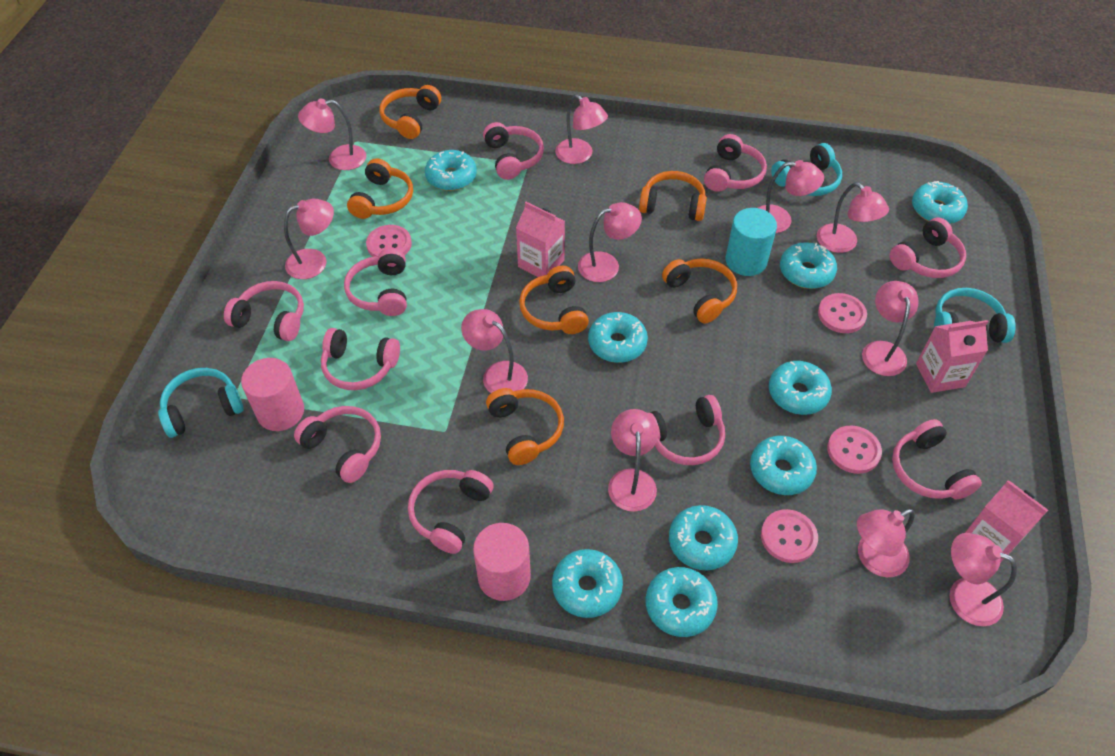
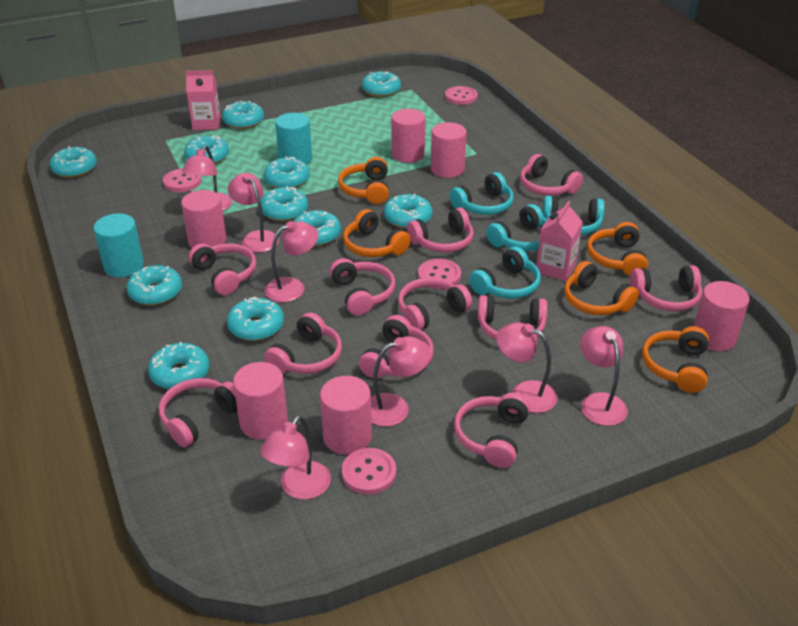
orange headphones: [347,158,413,219] [379,85,441,139] [486,388,564,465] [519,266,589,334] [639,171,707,221] [662,258,737,324] = 6 -> [338,157,389,204] [343,209,411,257] [564,261,639,315] [587,222,648,276] [642,326,709,393] = 5
pink carton: [516,202,565,277] [916,320,988,393] [965,480,1048,563] = 3 -> [186,70,221,130] [536,201,583,281] = 2
pink cylinder: [241,358,304,431] [473,523,531,601] = 2 -> [181,190,227,248] [233,362,288,440] [320,376,372,455] [391,109,425,163] [431,122,467,178] [694,281,750,351] = 6
pink headphones: [224,281,304,341] [294,406,381,483] [321,328,400,390] [344,248,407,316] [408,470,494,554] [483,122,544,180] [648,395,725,465] [704,134,767,192] [890,218,966,278] [892,419,982,500] = 10 -> [159,378,237,447] [189,243,256,295] [264,312,342,374] [330,258,395,316] [359,315,434,378] [398,278,472,330] [407,207,474,253] [454,392,530,468] [477,295,548,341] [520,154,583,196] [630,265,702,311] = 11
pink lamp: [284,198,334,279] [298,99,366,170] [461,309,528,393] [555,94,608,164] [578,202,642,282] [608,409,658,512] [758,160,824,233] [817,183,889,253] [857,509,915,577] [862,281,918,376] [950,533,1017,626] = 11 -> [182,146,232,211] [228,173,279,252] [260,416,331,500] [265,221,318,302] [371,336,431,427] [496,322,557,413] [580,326,628,426] = 7
turquoise cylinder: [725,208,777,276] = 1 -> [94,213,144,277] [275,113,312,164] = 2
turquoise donut: [425,150,477,191] [552,549,623,618] [588,312,648,363] [646,567,718,637] [669,505,738,570] [750,436,817,495] [769,361,832,415] [780,242,837,289] [912,181,968,224] = 9 -> [50,146,97,178] [127,265,182,306] [148,342,209,389] [184,135,229,164] [222,100,264,129] [227,297,284,341] [260,186,308,221] [264,156,310,188] [293,210,341,246] [362,71,401,97] [384,193,432,229] = 11
turquoise headphones: [158,368,244,438] [771,143,842,196] [934,288,1016,343] = 3 -> [450,172,514,215] [469,246,541,299] [486,204,547,251] [543,196,605,235] = 4

